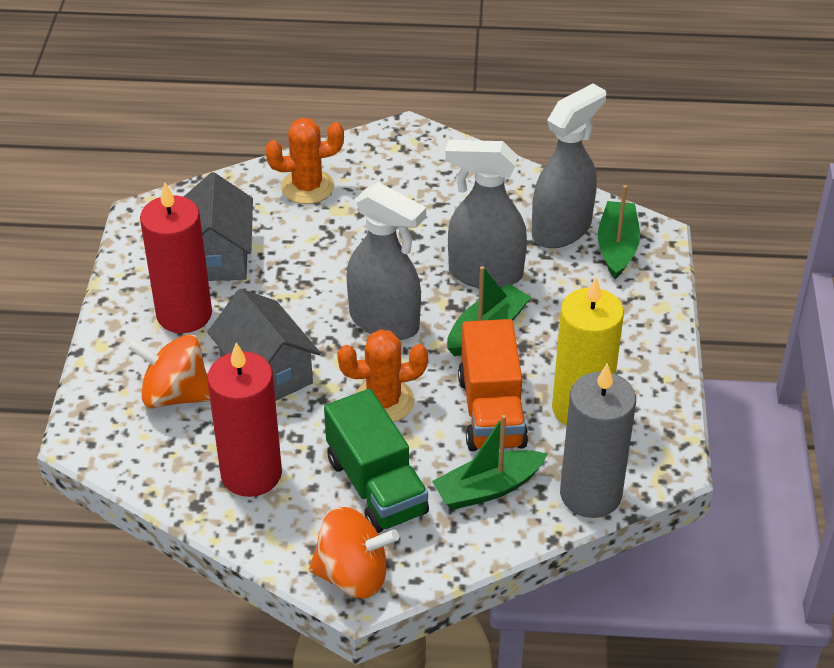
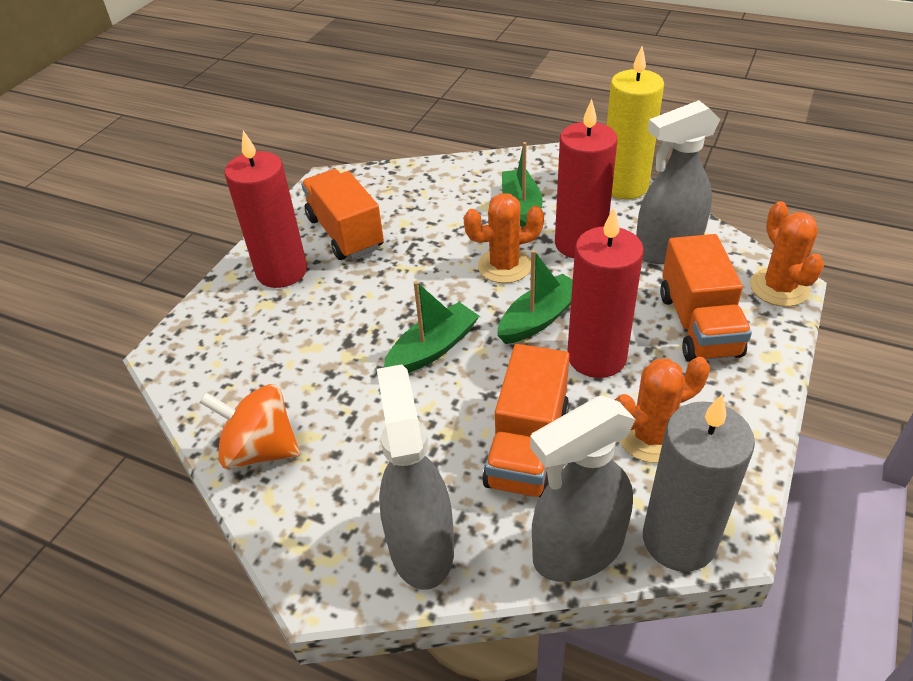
green truck: [324,389,429,533] = 1 -> none = 0
grey house: [184,172,253,281] [207,289,321,401] = 2 -> none = 0
orange cactus: [265,118,344,204] [337,329,428,422] = 2 -> [464,193,544,283] [615,357,710,463] [750,201,824,307] = 3
orange spinning top: [128,334,210,408] [309,507,399,598] = 2 -> [199,384,300,469] = 1
orange truck: [458,319,528,451] = 1 -> [301,169,384,260] [482,344,570,497] [660,234,752,362] = 3
red candle: [140,183,212,333] [207,342,282,497] = 2 -> [225,130,307,288] [555,99,617,258] [567,208,644,378] = 3

